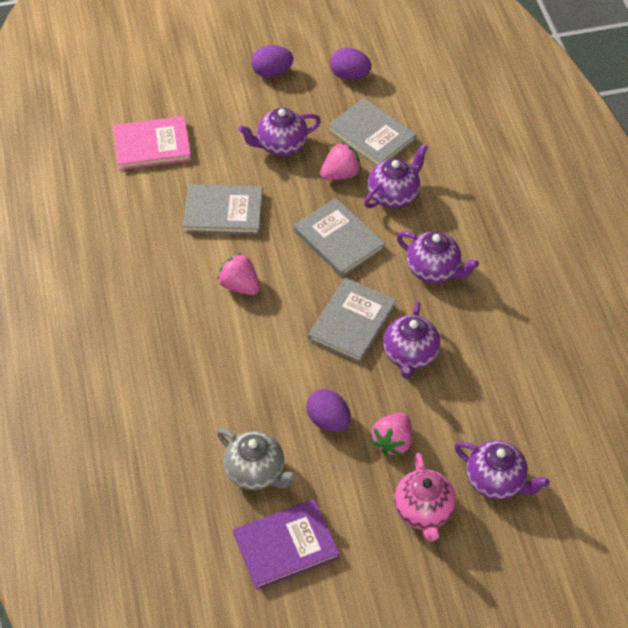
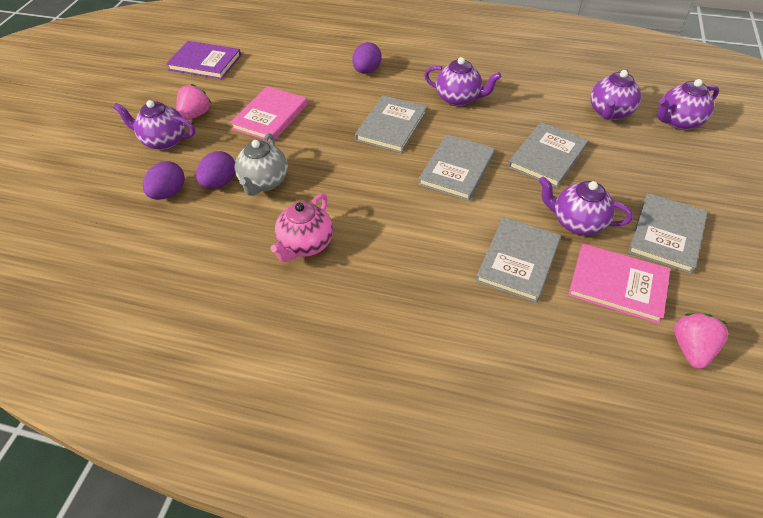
grey book: [183,184,263,235] [293,198,385,277] [308,278,397,363] [328,98,417,165] = 4 -> [355,95,427,153] [418,134,495,201] [476,217,561,303] [508,122,589,188] [628,193,708,274] = 5
pink book: [113,116,191,170] = 1 -> [230,86,308,141] [568,244,670,324] = 2
pink strawberry: [217,253,259,295] [320,142,361,180] [371,413,412,455] = 3 -> [176,84,211,120] [674,313,728,369] = 2

